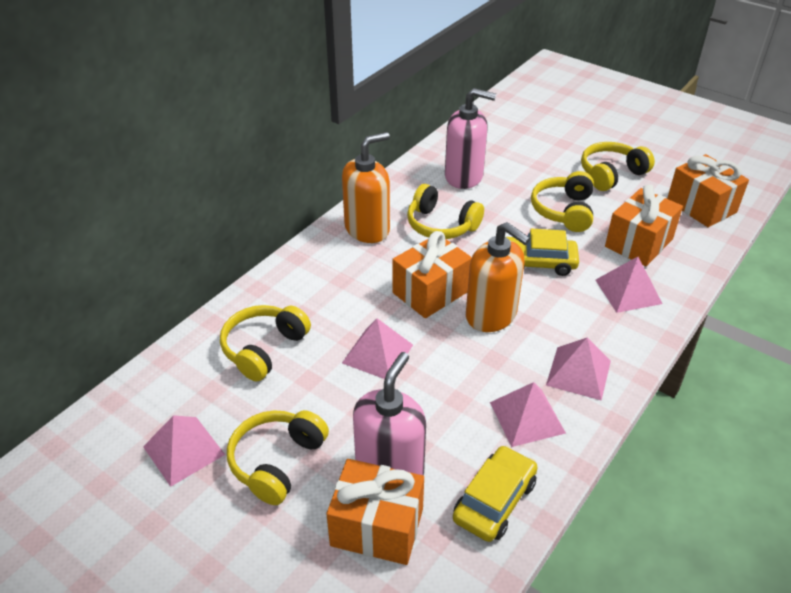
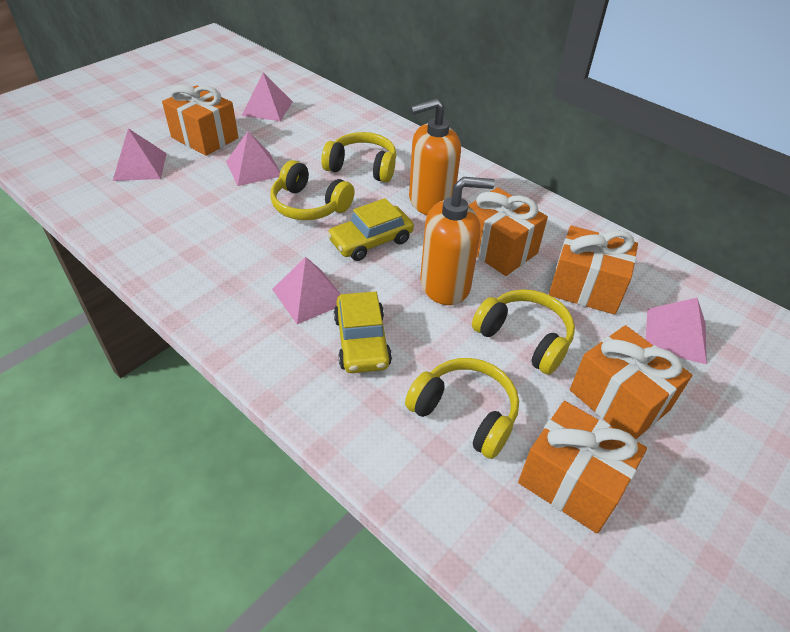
orange gift: [326,459,424,565] [392,231,472,318] [605,184,683,266] [667,154,749,227] = 4 -> [162,85,239,156] [468,187,548,276] [518,401,647,533] [549,226,638,315] [570,325,692,439] = 5
pink soap dispenser: [353,352,426,476] [445,88,496,189] = 2 -> none = 0
yellow headphones: [220,305,311,381] [227,410,329,505] [407,184,484,239] [531,171,594,232] [581,142,655,191] = 5 -> [270,160,355,220] [321,132,396,183] [405,358,519,459] [472,289,575,375] = 4

